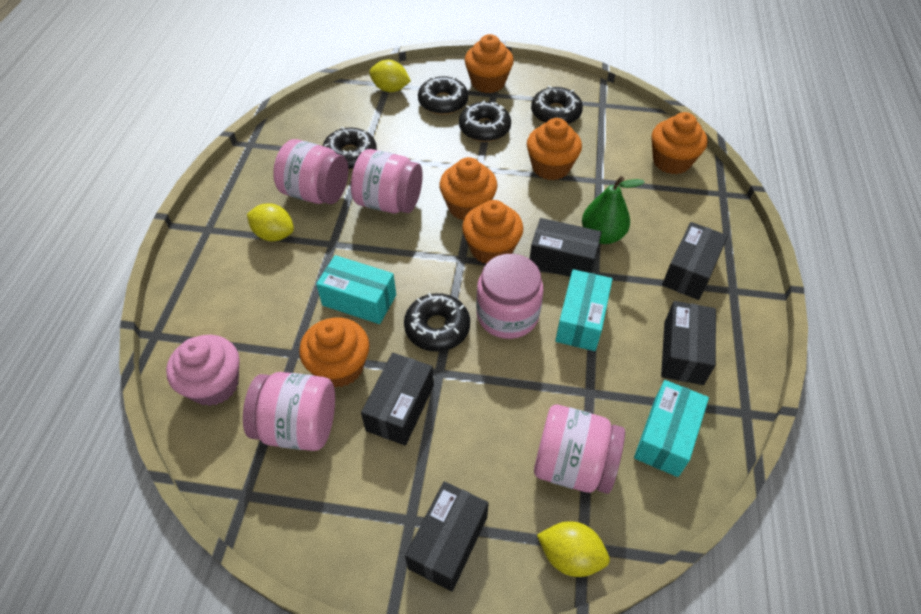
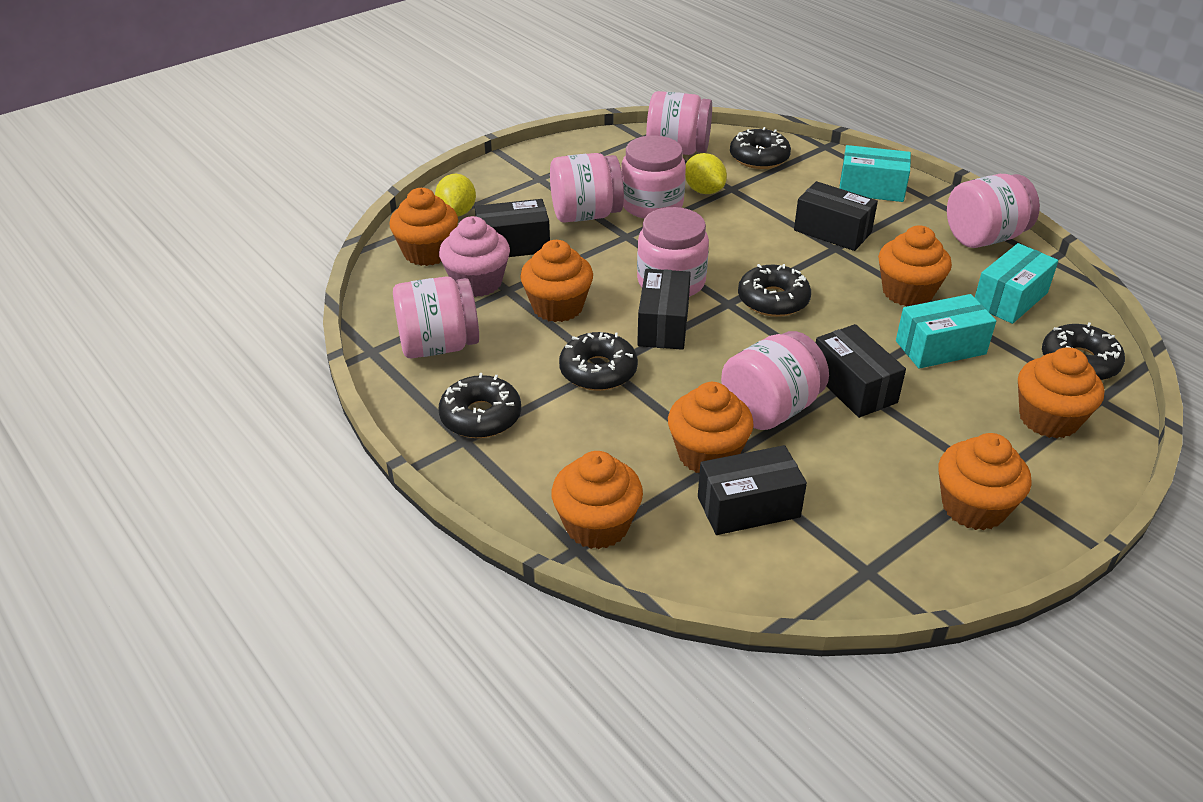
green pear: [582,176,645,244] = 1 -> none = 0
orange cupcake: [299,318,370,388] [439,157,497,221] [462,200,523,264] [464,34,514,93] [527,118,582,180] [651,112,707,174] = 6 -> [389,188,458,266] [520,240,593,322] [551,451,643,549] [668,382,754,473] [878,225,952,306] [939,433,1031,530] [1018,347,1104,438] = 7
pink jar: [243,372,335,451] [273,139,348,204] [351,149,423,213] [476,254,544,339] [534,405,625,494] = 5 -> [393,277,479,358] [550,153,624,223] [622,136,686,219] [637,207,709,297] [646,91,712,155] [721,331,829,430] [947,174,1040,248] = 7
yellow lemon: [247,203,294,241] [369,60,411,92] [537,521,610,577] = 3 -> [435,174,476,216] [685,153,727,194] = 2

